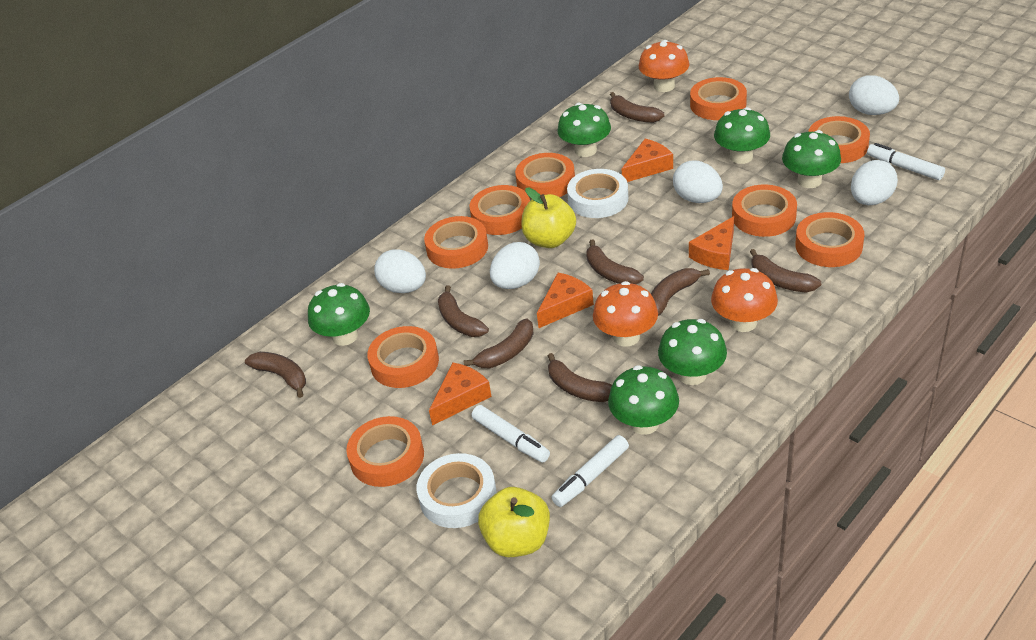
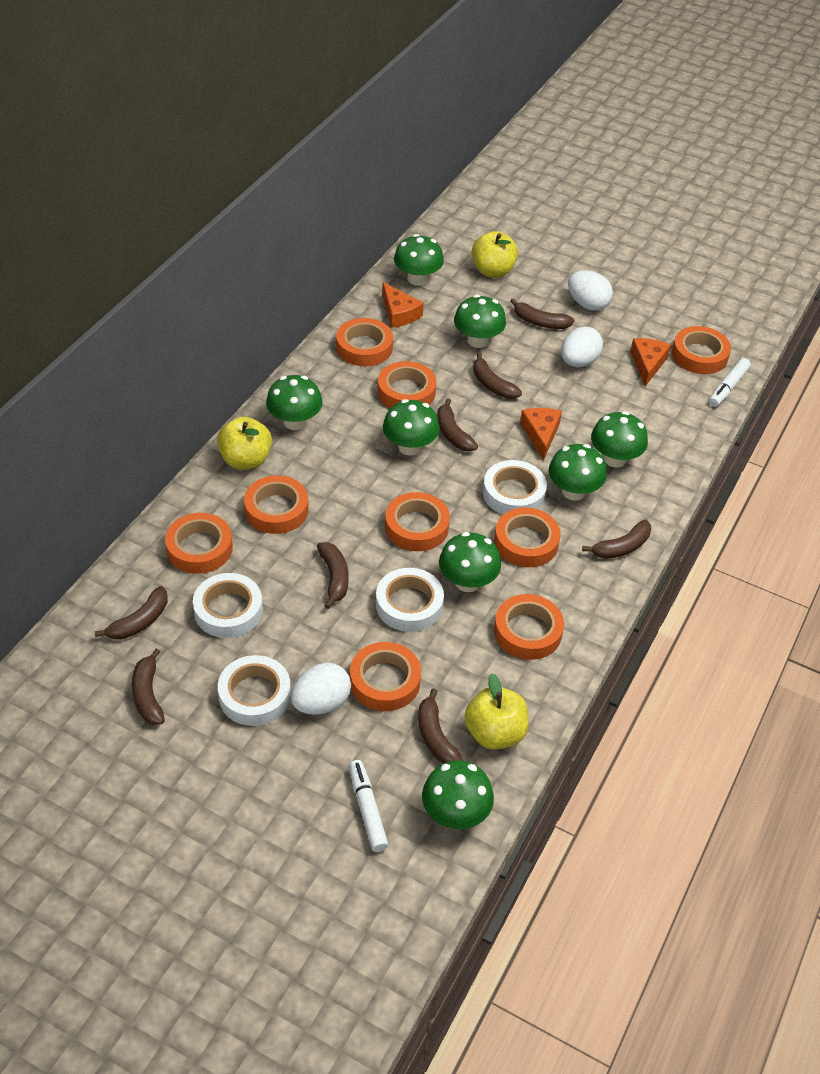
green mushroom: [308,283,370,346] [557,103,611,157] [608,365,679,435] [658,319,727,385] [714,107,770,164] [782,130,841,188] = 6 -> [266,375,323,430] [383,399,440,456] [394,234,444,286] [422,760,494,829] [439,532,501,592] [454,295,506,348] [549,444,607,501] [591,411,648,467] = 8
orange cheese: [429,362,492,425] [537,273,594,328] [622,139,673,182] [689,216,734,270] = 4 -> [382,282,424,328] [520,408,562,460] [630,338,671,386] = 3
orange mushroom: [593,281,658,347] [639,40,689,92] [711,268,778,332] = 3 -> none = 0
white egg: [374,249,426,293] [490,242,540,289] [673,160,723,203] [849,75,899,115] [851,160,898,205] = 5 -> [291,663,351,715] [561,327,603,367] [568,270,613,310] = 3
white marker: [472,405,550,463] [552,435,629,507] [867,143,945,180] = 3 -> [349,760,389,852] [709,358,751,407] = 2
white tape: [417,453,497,528] [567,169,628,218] = 2 -> [193,573,263,638] [218,655,291,726] [376,568,444,632] [483,460,547,514] = 4
yellow apple: [478,487,550,557] [521,188,576,248] = 2 -> [217,416,272,469] [464,673,529,749] [472,231,518,277] = 3

